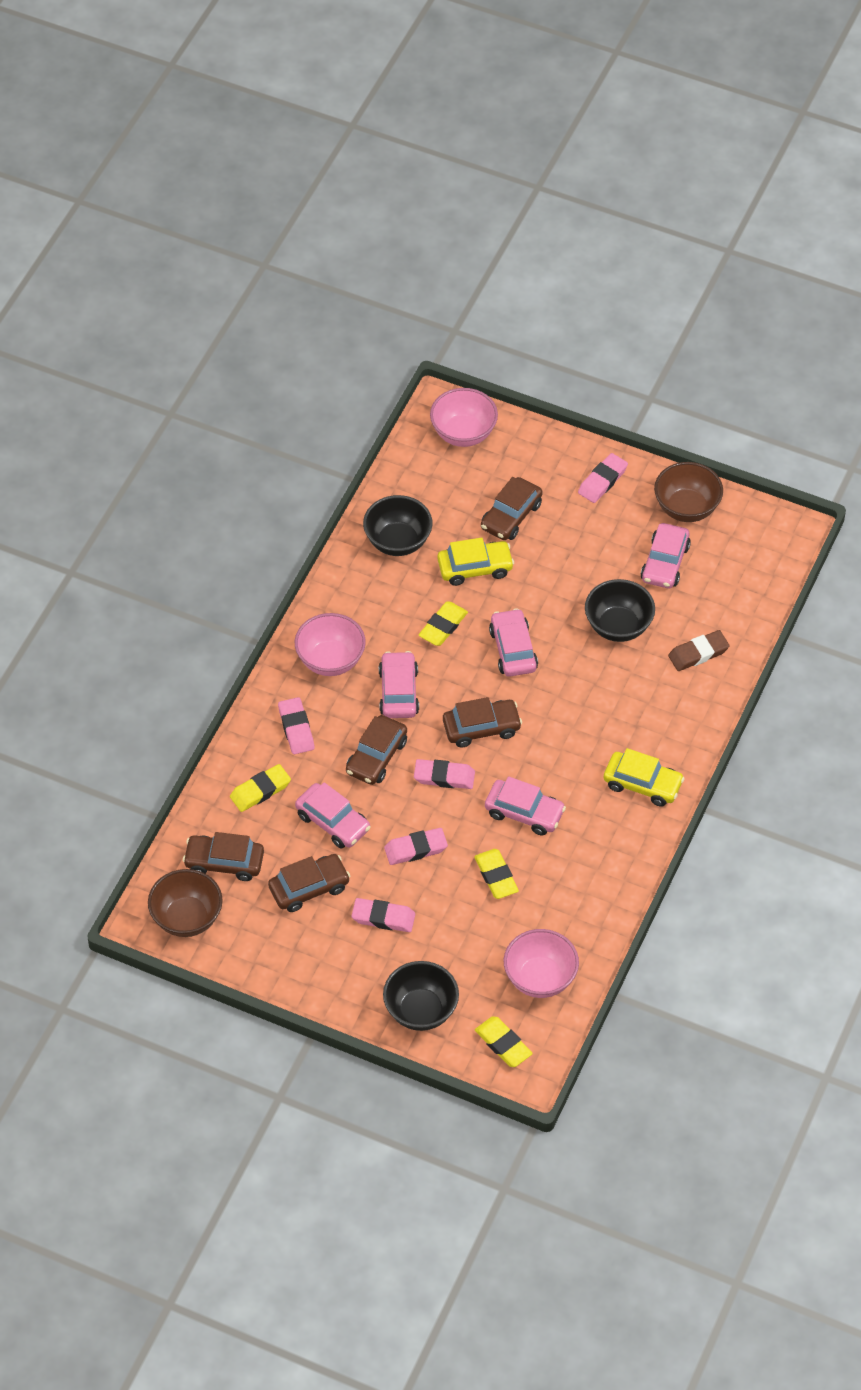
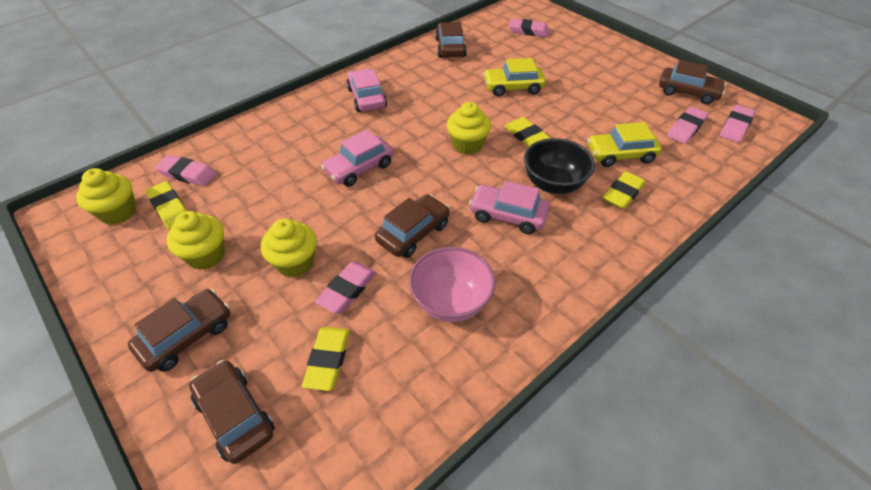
black bowl: [363,495,432,556] [383,961,459,1031] [585,579,655,642] = 3 -> [524,138,595,194] = 1
brown bowl: [148,869,223,937] [654,462,723,522] = 2 -> none = 0
brown eraser: [668,630,730,671] = 1 -> none = 0
pink bowl: [295,613,366,676] [430,388,498,447] [504,929,579,998] = 3 -> [409,247,495,322] = 1
pink car: [295,782,371,849] [379,651,419,718] [485,776,566,836] [489,608,538,677] [641,523,691,588] = 5 -> [321,130,394,187] [346,69,387,112] [469,181,550,234] = 3
yellow cupcake: none = 0 -> [76,168,136,225] [167,211,225,269] [261,219,317,278] [447,102,491,155] = 4

